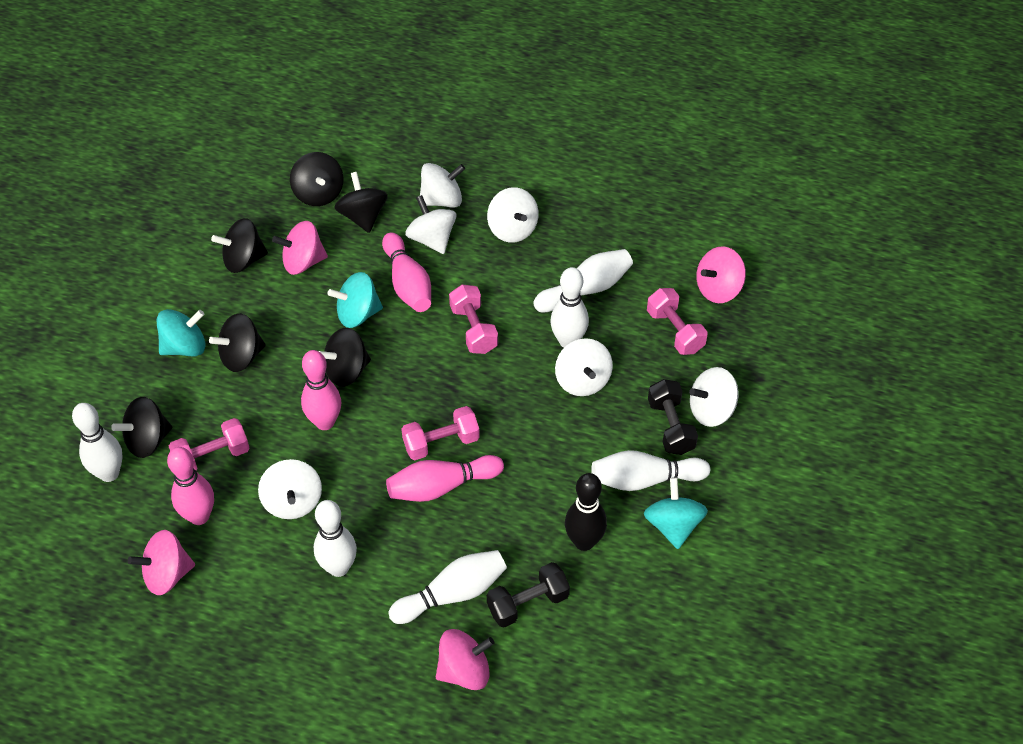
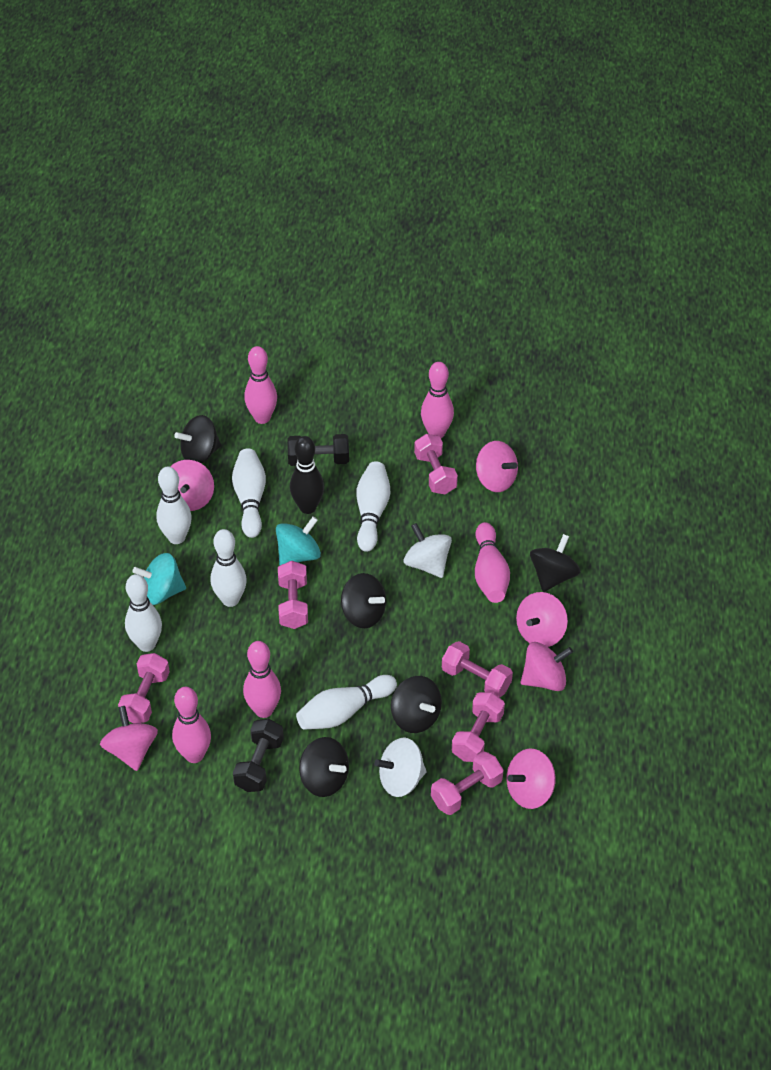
black spinning top: [111,397,172,458] [209,313,266,372] [211,218,268,273] [290,152,344,206] [319,328,371,387] [334,172,388,233] = 6 -> [174,415,221,464] [299,737,349,797] [341,573,386,628] [391,676,442,733] [530,534,581,592] = 5
pink bowling pin: [167,447,214,525] [301,350,341,430] [382,232,431,312] [386,455,504,502] = 4 -> [172,687,211,763] [243,641,281,718] [244,346,277,424] [421,362,454,438] [475,522,510,603] = 5
pink dumbbell: [169,418,250,470] [401,406,480,460] [449,285,498,354] [647,288,708,355] = 4 -> [118,653,170,723] [278,561,308,629] [414,434,458,494] [431,751,503,815] [442,641,513,698] [452,692,505,762] = 6
pink spinning top: [128,530,195,595] [272,221,328,275] [436,629,494,690] [696,246,746,303] = 4 -> [100,706,158,771] [170,460,214,511] [476,441,518,492] [506,749,556,809] [516,592,568,647] [521,642,573,691] = 6
turquoise spinning top: [157,309,206,356] [327,272,383,328] [644,477,708,549] = 3 -> [132,553,186,605] [276,517,321,565] = 2
white spinning top: [258,459,322,519] [405,195,456,254] [420,163,465,208] [487,187,539,243] [555,338,613,396] [689,367,739,427] = 6 -> [374,737,427,797] [404,523,452,578] = 2

